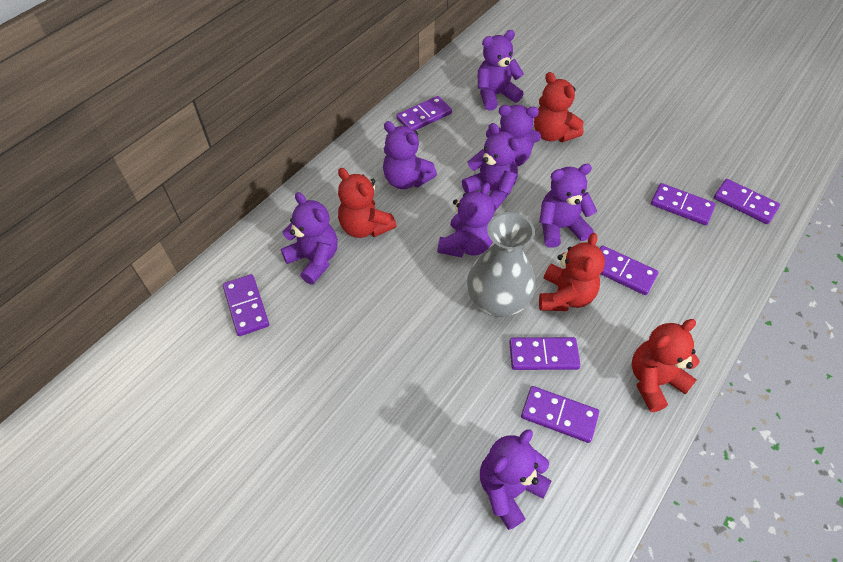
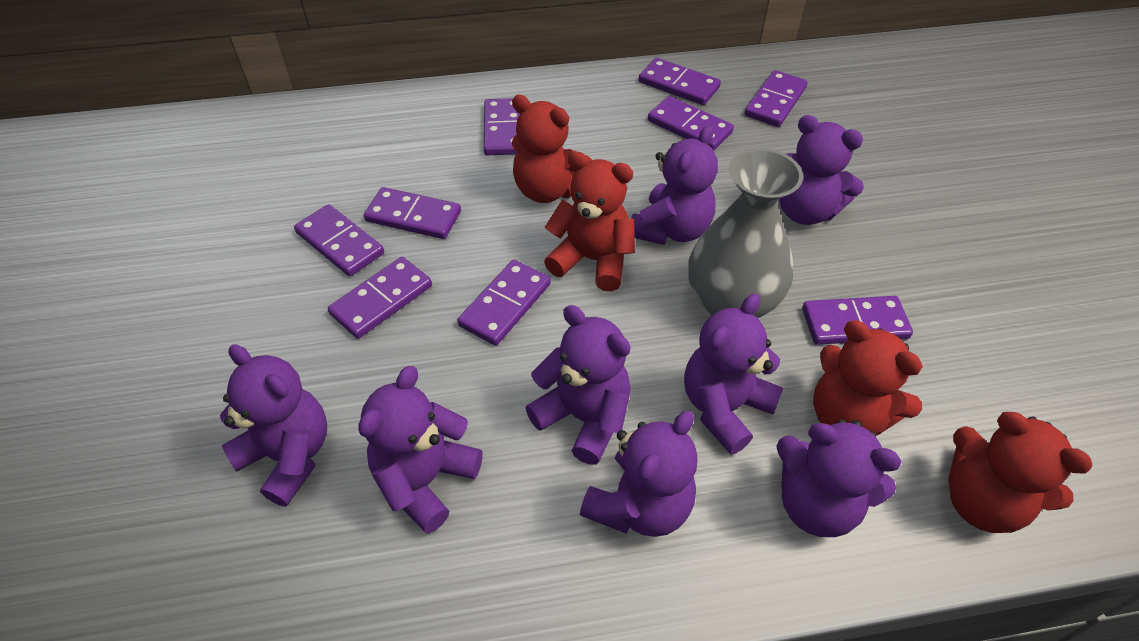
purple domino: [223,274,269,336] [396,96,452,130] [509,337,581,370] [521,386,599,443] [600,245,658,295] [651,183,716,225] [714,179,780,224] = 7 -> [294,204,384,276] [328,257,432,339] [364,187,461,239] [457,260,550,346] [484,98,520,155] [639,58,721,105] [648,96,734,151] [744,70,808,127] [802,296,913,345] = 9

